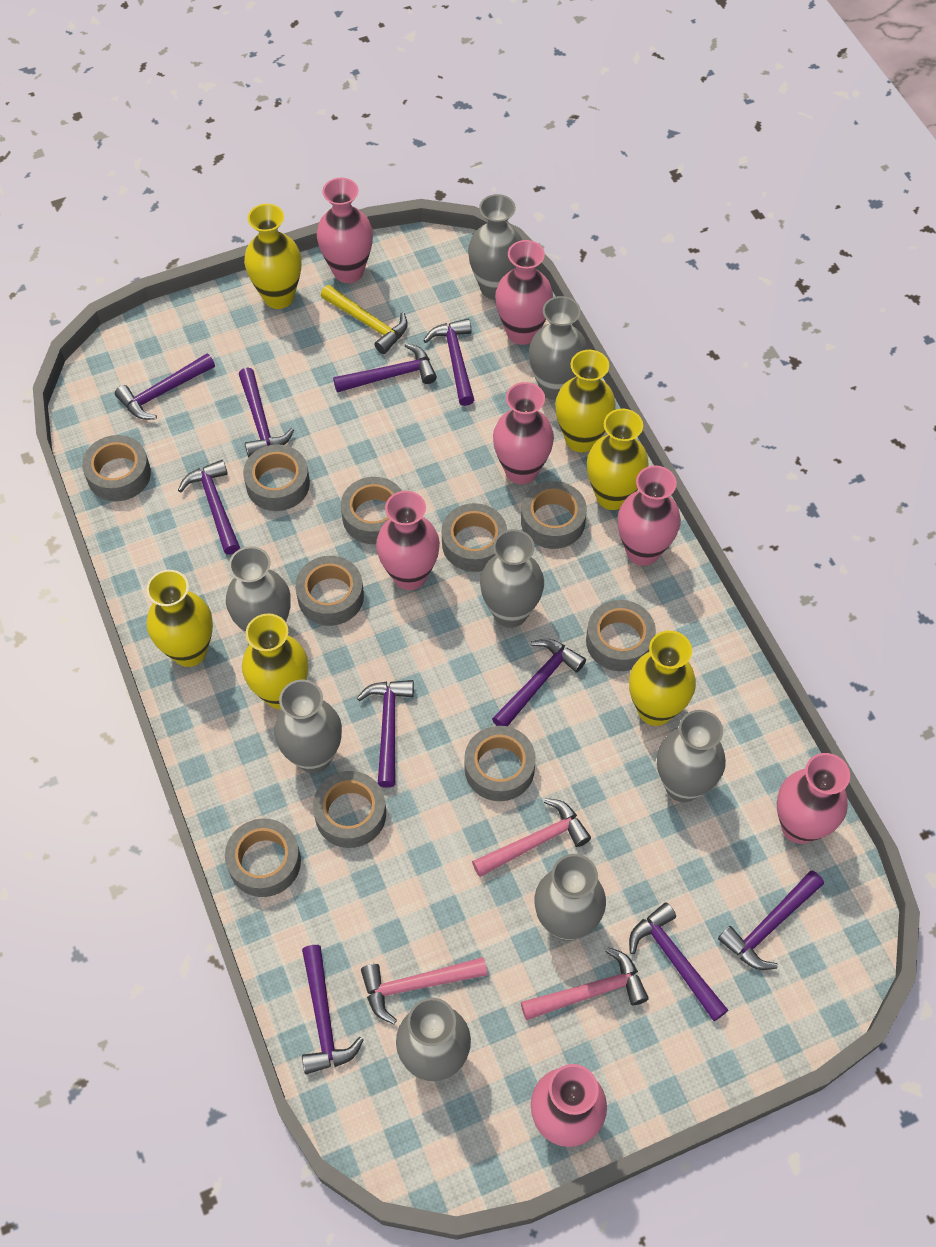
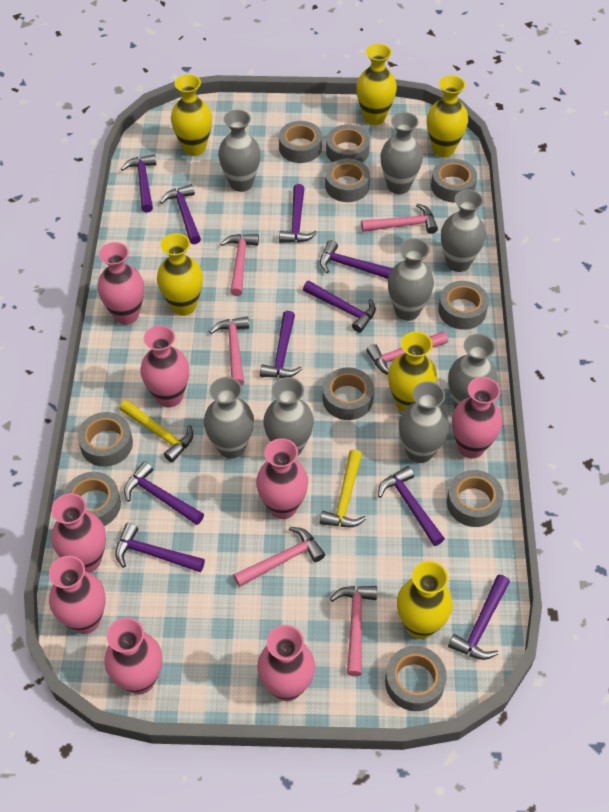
pink hammer: [361,957,488,1024] [472,798,591,877] [521,947,649,1020] = 3 -> [210,317,249,386] [220,234,259,296] [233,527,325,587] [330,586,377,676] [361,203,438,234] [366,331,448,375] = 6
pink vase: [317,178,373,283] [376,491,440,590] [493,382,554,484] [495,240,553,345] [531,1064,607,1147] [618,465,681,566] [777,753,850,844] = 7 -> [49,556,106,634] [51,493,106,573] [97,242,144,325] [104,618,162,694] [140,325,189,408] [256,438,308,519] [257,625,315,701] [452,377,503,458] = 8
yellow hammer: [321,285,408,354] = 1 -> [120,400,193,462] [320,450,367,527] = 2

